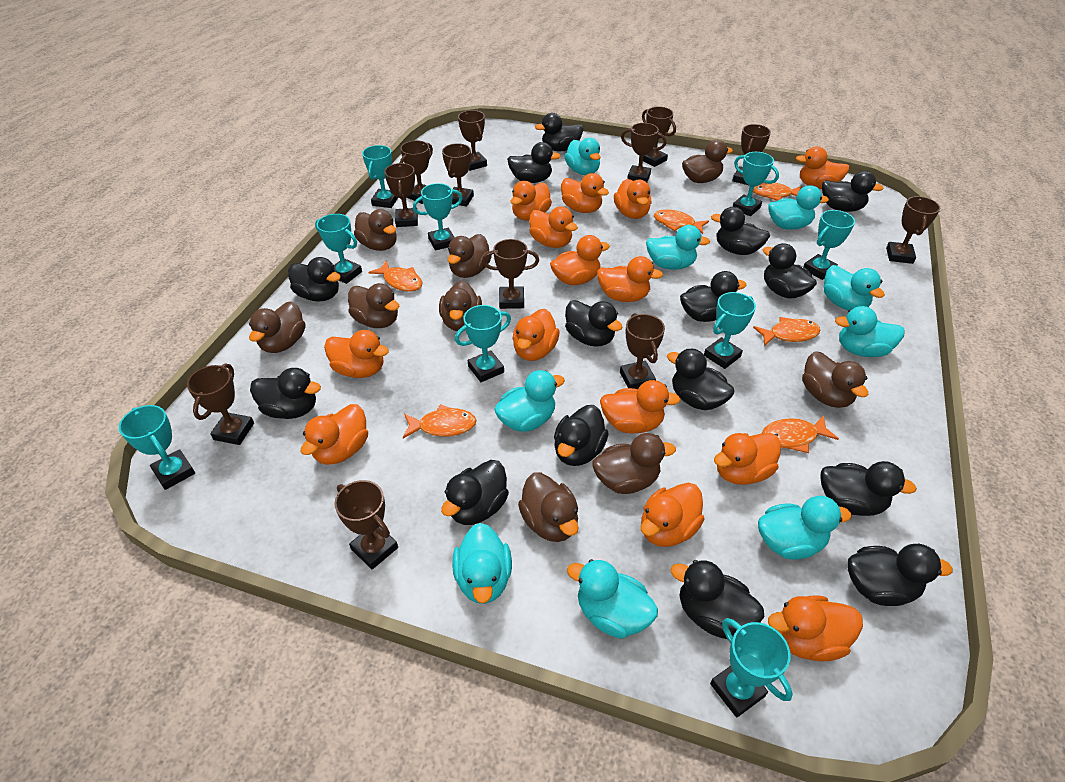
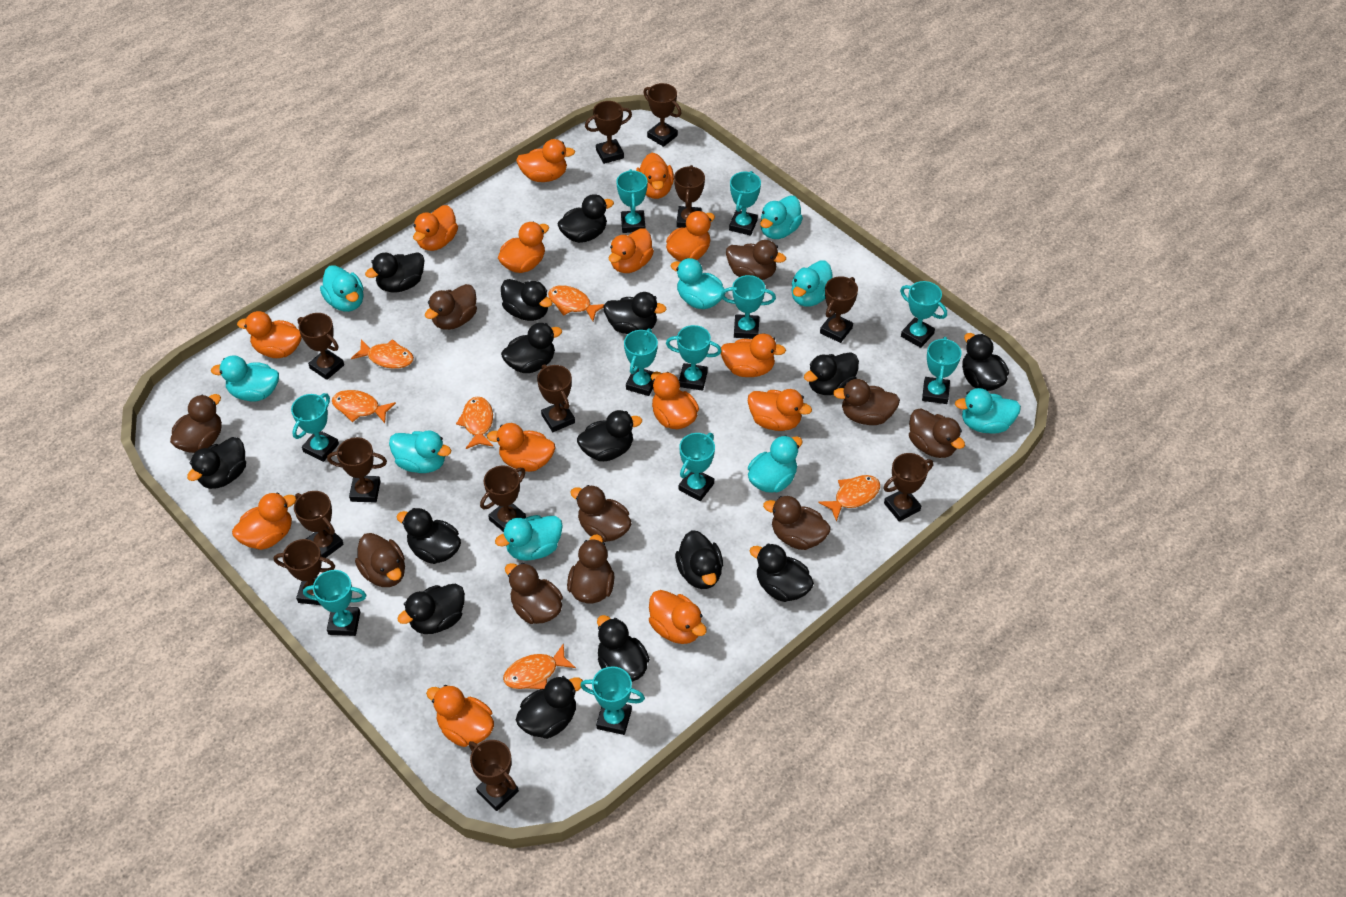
brown duck: [249,301,305,353] [348,283,400,328] [354,209,397,251] [439,281,482,331] [447,234,492,278] [518,473,579,542] [592,433,676,494] [682,140,733,183] [802,351,868,408] = 9 -> [170,394,222,453] [355,533,405,587] [425,284,477,330] [505,563,563,624] [567,534,615,603] [570,485,631,542] [726,240,786,280] [763,496,831,550] [833,379,900,425] [909,408,965,458] = 10
turquoise trophy: [119,405,195,490] [315,214,362,284] [362,145,398,208] [413,183,463,250] [455,305,511,382] [704,292,756,369] [710,618,793,718] [733,152,779,216] [803,210,855,280] = 9 -> [291,393,339,462] [303,570,366,636] [580,666,645,735] [616,169,648,233] [624,328,658,396] [666,325,722,391] [679,433,715,501] [721,275,776,339] [729,171,761,236] [900,281,947,348] [922,337,962,404] = 11

